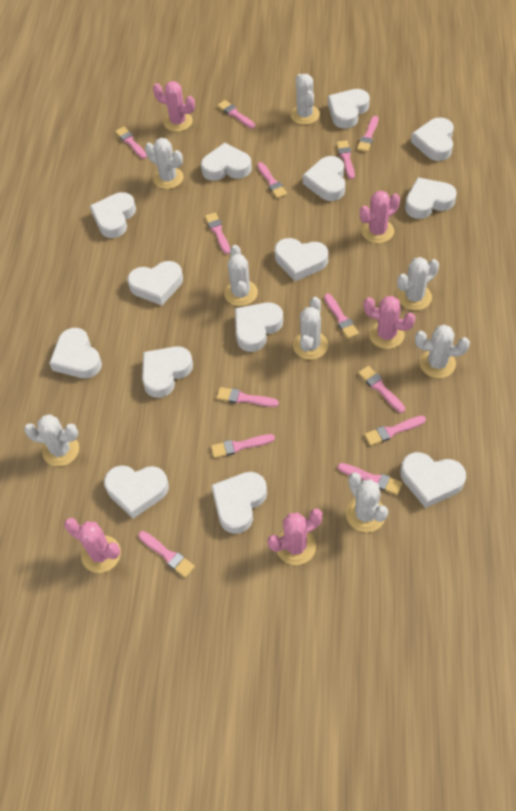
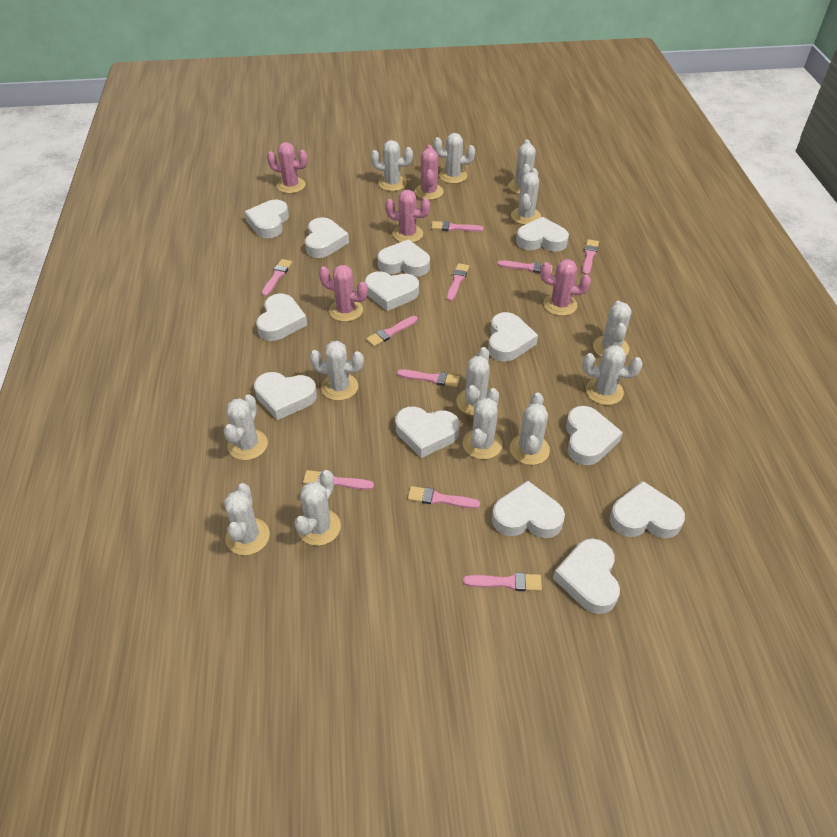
pink brush: [115,127,147,159] [138,531,195,578] [205,212,230,254] [211,434,275,458] [217,100,255,129] [217,387,279,407] [257,162,287,199] [324,293,359,339] [336,140,355,179] [337,463,403,495] [357,116,378,152] [358,366,405,413] [364,416,426,446] = 13 -> [261,259,292,296] [303,470,374,490] [366,316,418,347] [397,369,460,387] [408,486,480,509] [431,221,484,232] [447,263,469,301] [463,573,542,591] [497,260,553,273] [582,239,599,275] = 10
white cactus: [24,414,79,466] [145,138,184,189] [224,245,258,306] [290,74,320,125] [293,297,328,360] [346,473,388,532] [397,257,439,310] [415,325,470,378] = 8 -> [224,394,268,460] [224,483,270,555] [294,470,341,546] [309,341,364,401] [371,140,413,191] [433,133,475,184] [456,347,490,416] [463,388,503,459] [509,140,536,194] [510,393,550,465] [511,168,541,225] [582,345,643,405] [593,301,632,357] = 13
white heart: [49,328,102,378] [90,192,136,238] [104,465,169,519] [128,261,183,305] [142,346,193,398] [201,143,252,181] [211,472,267,534] [235,303,283,352] [275,238,328,281] [303,156,345,201] [328,89,370,129] [400,452,466,508] [405,177,457,219] [411,117,454,161] = 14 -> [245,200,289,238] [254,372,317,420] [256,294,307,341] [305,217,349,258] [365,271,419,311] [378,239,430,277] [395,406,460,458] [488,312,538,362] [492,481,565,538] [516,217,569,252] [553,538,620,614] [566,406,623,465] [610,481,685,538] = 13

